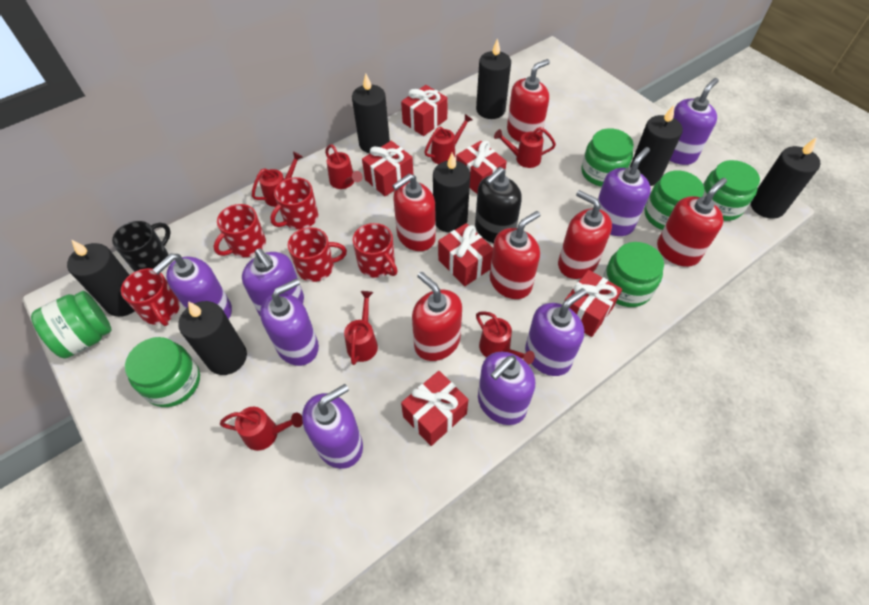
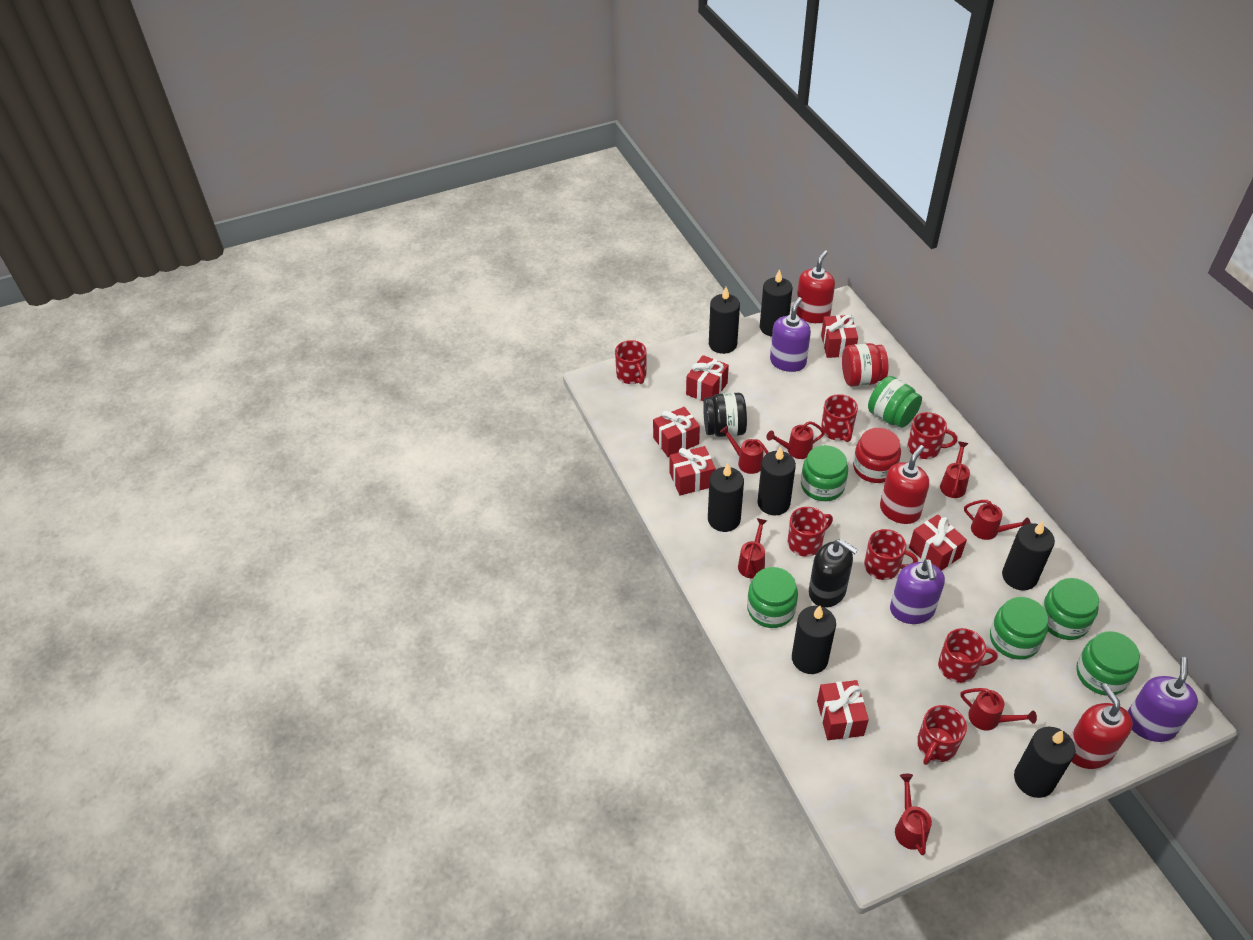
black jar: none = 0 -> [703,393,747,437] = 1
black mug: [112,221,171,272] = 1 -> none = 0
purple soap dispenser: [153,254,232,319] [242,248,304,316] [260,278,319,366] [302,384,363,469] [478,352,535,425] [525,288,587,376] [598,147,651,236] [670,78,719,165] = 8 -> [770,297,811,372] [890,559,945,624] [1127,657,1198,742] = 3
red jar: none = 0 -> [842,343,888,386] [853,428,901,483] = 2
red mug: [121,268,180,326] [214,204,266,257] [270,177,318,229] [287,227,347,282] [352,223,398,278] = 5 -> [615,340,647,384] [788,507,833,557] [821,394,858,442] [864,529,918,580] [907,412,957,459] [917,705,967,765] [938,628,997,683] = 7
red soap dispenser: [392,174,436,251] [412,272,462,361] [490,211,540,299] [507,59,550,142] [558,190,612,279] [657,178,727,267] = 6 -> [796,250,835,323] [880,445,929,524] [1070,684,1133,769] = 3

